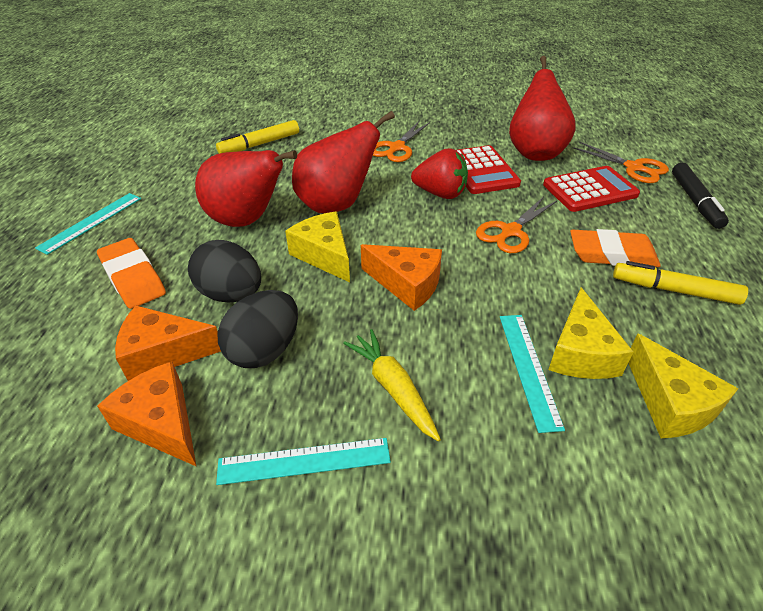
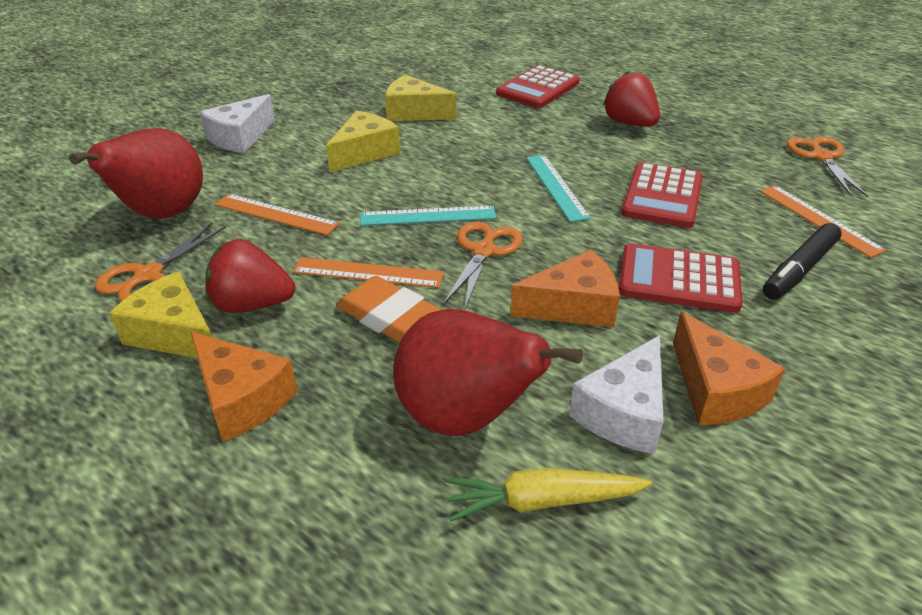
black egg: [188,240,261,302] [218,290,298,368] = 2 -> none = 0
orange eraser: [97,238,166,309] [570,229,661,267] = 2 -> [336,276,442,343] = 1
orange ruler: none = 0 -> [215,194,340,235] [293,257,444,288] [760,185,887,258] = 3
red calculator: [456,145,521,194] [543,166,640,212] = 2 -> [496,65,580,108] [619,243,743,313] [621,162,703,228] = 3
red pear: [195,150,297,227] [292,111,395,213] [509,56,576,161] = 3 -> [69,128,203,219] [393,309,583,436] = 2
red strawberry: [411,149,468,199] = 1 -> [205,239,295,313] [603,71,660,127] = 2
turquoise ruler: [35,193,141,255] [216,438,391,485] [500,315,565,433] = 3 -> [361,206,496,226] [526,155,591,222] = 2
white cheese: none = 0 -> [200,94,275,153] [569,335,664,454] = 2
yellow marker: [216,120,299,154] [613,261,748,305] = 2 -> none = 0

